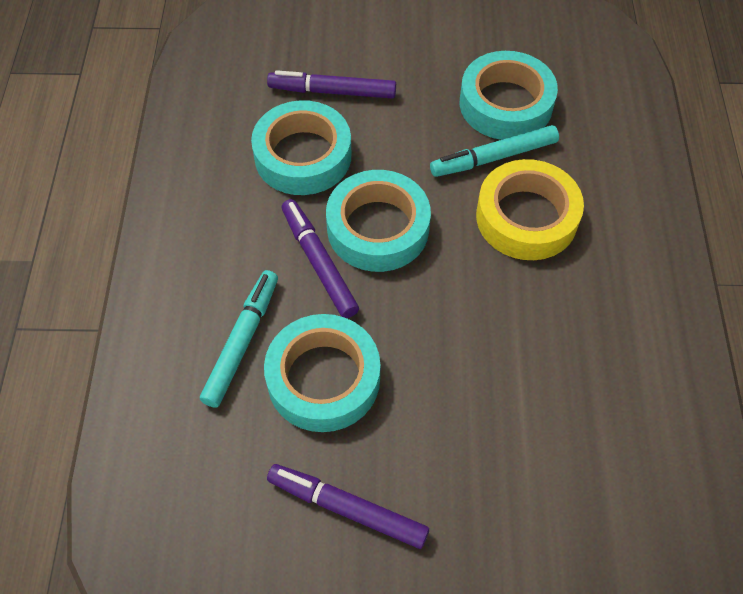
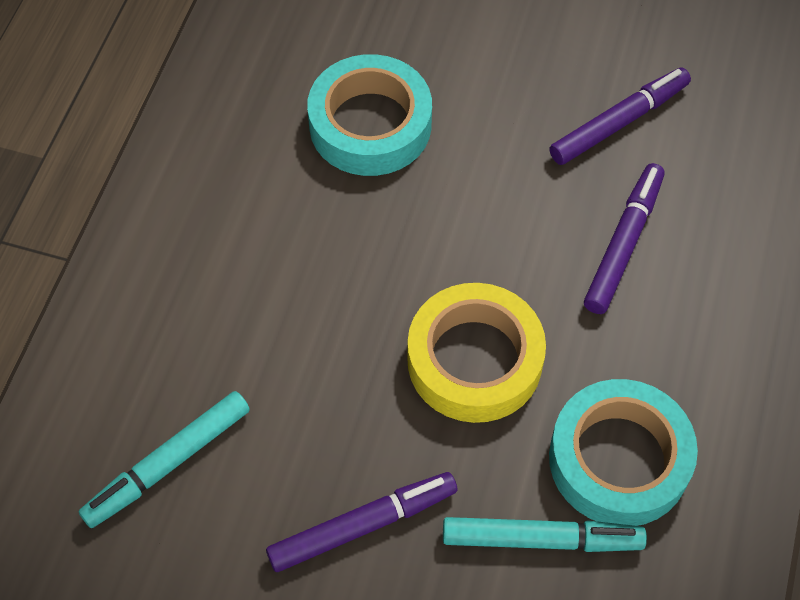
turquoise tape: [251,100,351,195] [264,314,380,432] [326,170,431,272] [460,51,558,140] = 4 -> [307,54,432,176] [549,379,698,526] = 2

